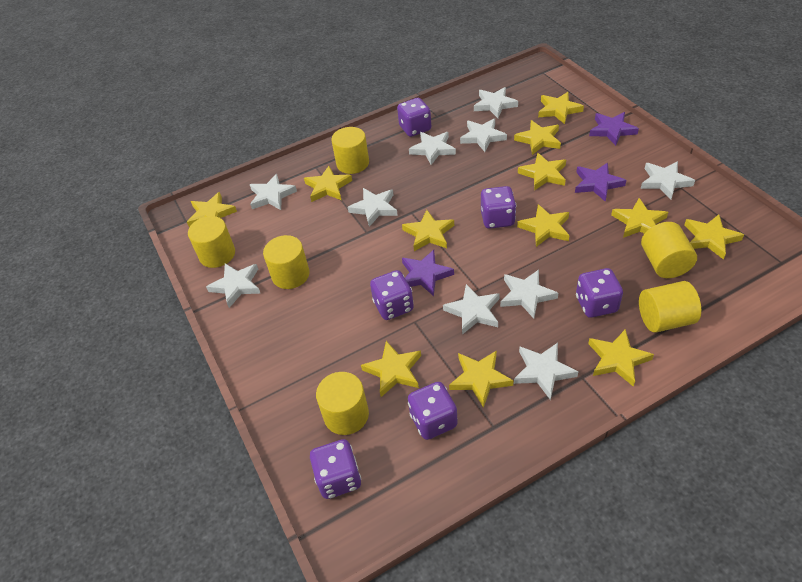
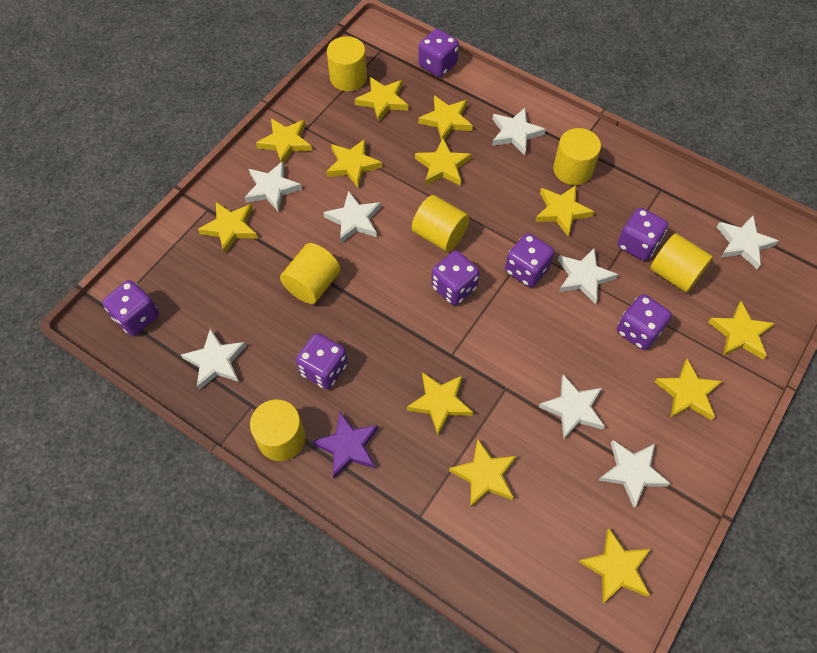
purple dice: [310,439,361,499] [370,270,414,320] [397,98,431,137] [408,382,458,440] [481,186,516,229] [576,268,623,318] = 6 -> [103,280,159,336] [296,333,348,389] [418,29,459,77] [431,251,480,305] [505,233,554,287] [617,208,668,261] [617,294,672,350] = 7
purple star: [402,250,454,296] [575,163,626,202] [589,112,639,146] = 3 -> [312,412,378,478] = 1
white star: [206,264,261,308] [250,174,297,210] [348,188,398,227] [409,132,456,165] [443,284,500,335] [460,119,507,152] [474,87,518,118] [500,270,558,319] [514,343,578,400] [641,161,695,200] = 10 -> [181,328,246,390] [244,161,302,212] [323,191,381,243] [492,108,546,155] [539,375,605,439] [558,248,618,304] [599,440,671,508] [717,216,779,269] = 8

